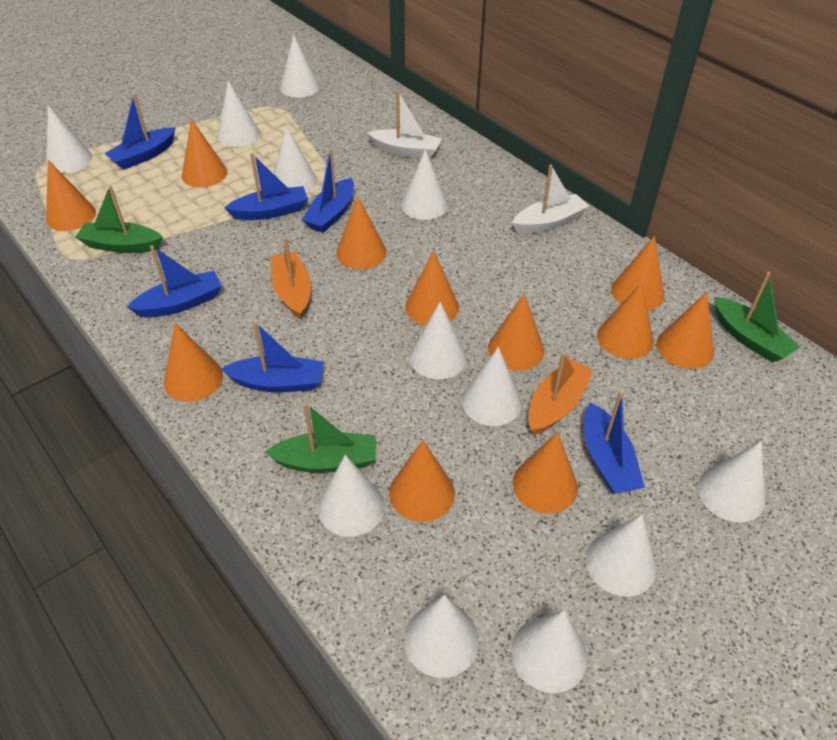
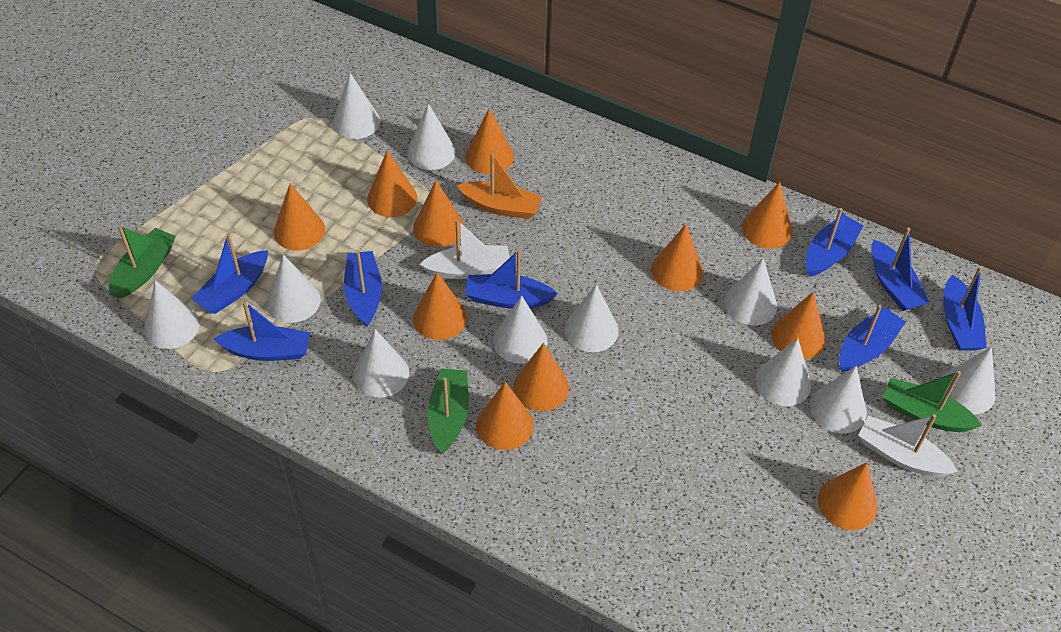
blue boat: [104,94,176,170] [127,245,222,318] [221,322,324,392] [224,153,308,220] [302,149,354,233] [584,391,645,494] = 6 -> [191,233,268,314] [213,301,310,361] [344,251,382,326] [465,250,558,309] [806,208,864,277] [839,305,906,372] [871,227,930,311] [943,266,987,351] = 8
orange boat: [271,237,311,319] [528,352,594,435] = 2 -> [457,153,542,219] = 1
white cone: [46,105,92,173] [217,81,260,147] [274,126,317,193] [280,35,320,98] [318,455,384,537] [401,149,448,220] [404,595,479,678] [410,302,466,379] [462,347,522,426] [511,610,588,693] [586,514,656,597] [698,441,765,523] = 12 -> [144,280,200,349] [267,254,321,323] [333,73,380,139] [353,329,409,398] [407,103,456,170] [493,295,548,364] [565,284,619,352] [724,258,777,326] [755,338,811,406] [810,366,867,433] [942,347,995,414] = 11

